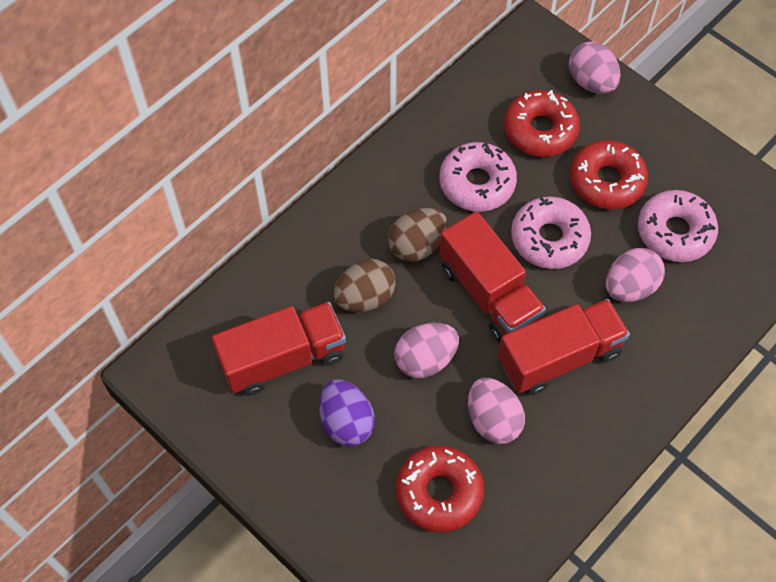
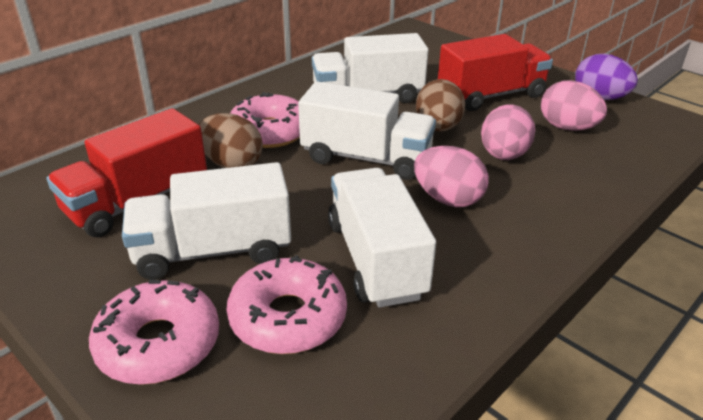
pink egg: [394,323,459,378] [468,378,525,444] [569,41,621,94] [606,248,665,302] = 4 -> [414,146,488,207] [481,104,535,160] [541,80,607,131] = 3
red donut: [396,445,484,533] [504,90,580,157] [570,140,648,209] = 3 -> none = 0
red truck: [212,302,346,396] [439,211,546,342] [498,299,630,395] = 3 -> [46,108,207,237] [438,34,553,111] = 2
white truck: none = 0 -> [122,162,291,280] [298,81,436,180] [312,33,429,103] [328,168,436,308] = 4

